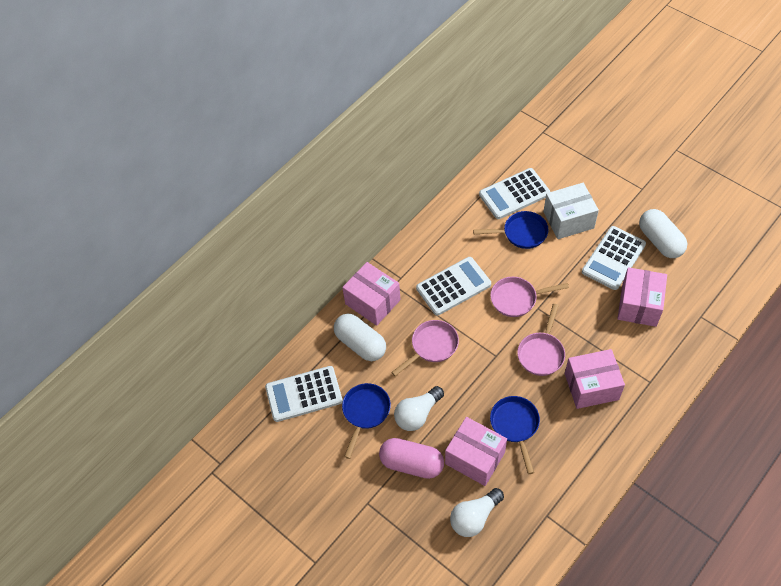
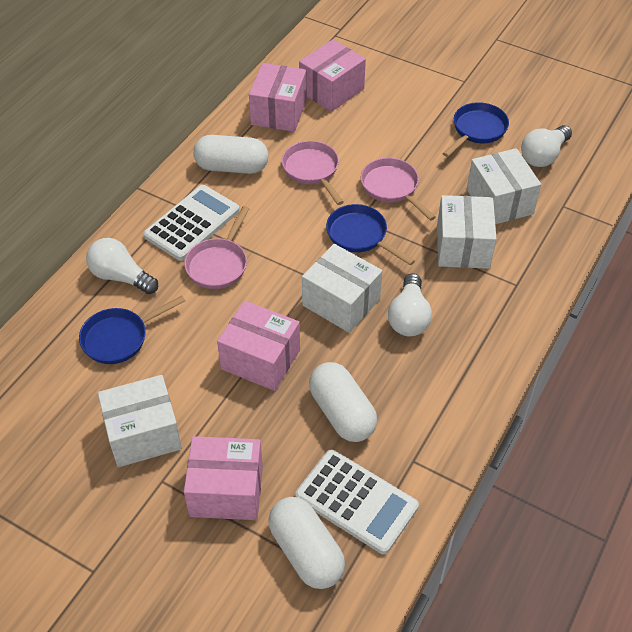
pink capsule: [379,438,444,479] = 1 -> none = 0
white box: [543,183,599,239] = 1 -> [98,375,182,467] [302,244,382,333] [437,195,496,269] [467,148,541,224] = 4
white calculator: [265,366,343,422] [416,257,491,316] [479,168,550,219] [582,226,646,290] = 4 -> [144,185,240,261] [295,450,419,554] = 2
white capsule: [334,314,386,361] [639,209,687,258] = 2 -> [193,135,268,174] [268,497,345,589] [309,362,377,442] = 3
white light bulb: [394,386,444,431] [450,488,504,537] = 2 -> [86,238,158,294] [388,273,432,336] [521,125,572,167] = 3

